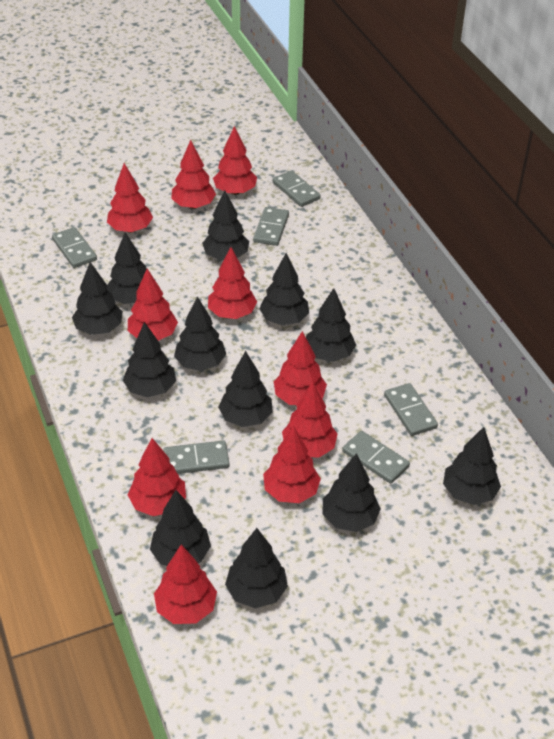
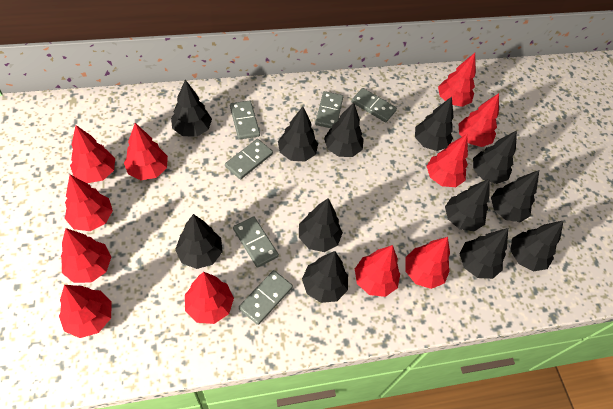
red tree: [107,163,153,233] [128,269,178,341] [128,438,186,516] [154,545,217,624] [171,140,216,209] [208,247,257,319] [213,126,257,195] [263,426,321,503] [274,331,327,405] [282,382,337,458] = 10 -> [59,285,112,338] [61,228,111,283] [65,175,113,231] [70,125,115,183] [124,123,168,180] [185,272,234,324] [355,245,400,297] [405,237,450,289] [427,134,468,187] [438,53,476,107] [459,93,499,147] = 11

